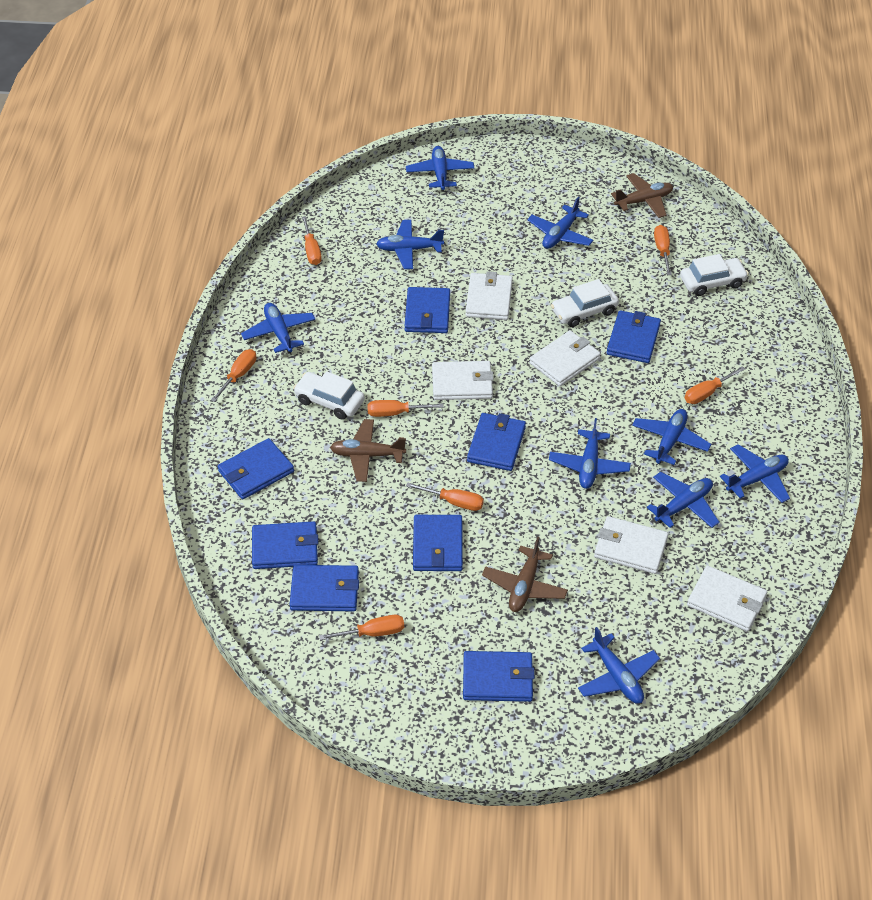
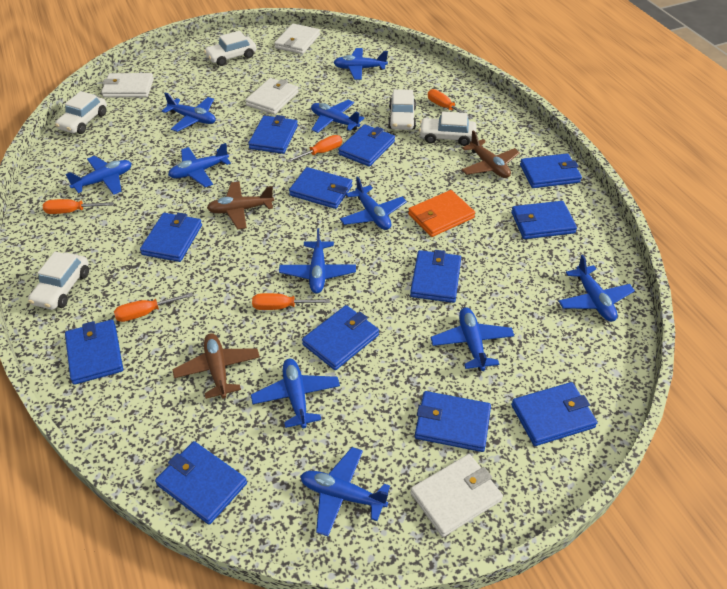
blue plane: [241,303,315,354] [376,220,444,269] [406,146,474,192] [527,197,593,249] [549,418,631,489] [578,627,660,703] [632,409,711,465] [647,472,719,528] [720,444,790,503] = 9 -> [65,156,132,195] [162,92,216,132] [168,143,231,187] [251,359,340,428] [279,228,356,294] [301,447,390,536] [311,100,364,133] [333,48,388,80] [340,176,407,230] [431,308,514,371] [558,255,635,322] = 11
blue wallet: [218,438,294,499] [252,521,319,569] [290,565,359,611] [405,287,450,333] [413,515,463,571] [463,651,535,702] [467,413,526,471] [606,310,661,363] = 8 -> [65,320,123,385] [140,213,202,262] [155,441,247,525] [248,115,298,154] [289,167,352,209] [302,305,379,370] [338,124,395,167] [410,250,461,303] [415,391,491,452] [511,201,577,239] [511,382,597,446] [520,153,582,188] = 12
orange screwdriver: [211,349,256,402] [302,216,322,265] [319,615,404,640] [367,400,444,417] [406,482,484,511] [654,225,672,275] [685,366,745,404] = 7 -> [43,199,114,214] [114,292,193,322] [252,293,330,310] [286,135,342,163] [428,89,473,120] = 5
orange wallet: none = 0 -> [408,190,475,237] = 1
white car: [293,371,365,420] [551,279,619,327] [680,254,749,296] = 3 -> [28,252,89,310] [55,91,107,134] [204,31,256,66] [388,89,416,130] [419,111,477,146] = 5
white wallet: [432,361,494,400] [465,271,513,320] [529,330,601,386] [594,516,669,574] [687,565,767,632] = 5 -> [101,73,154,98] [245,78,299,115] [274,24,320,54] [410,454,503,537] = 4

